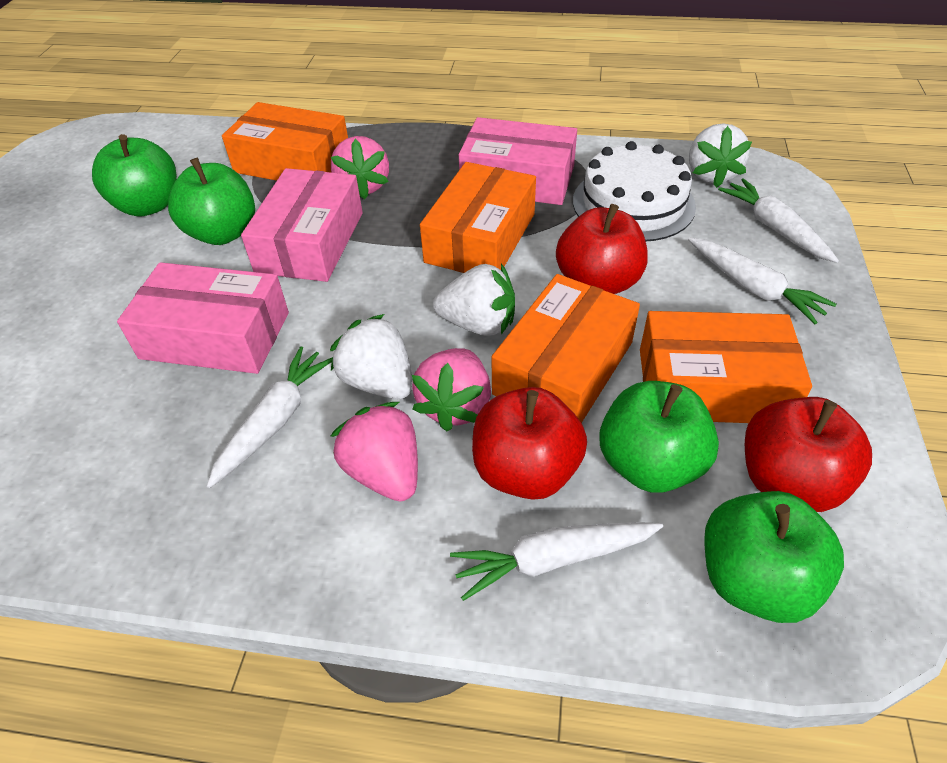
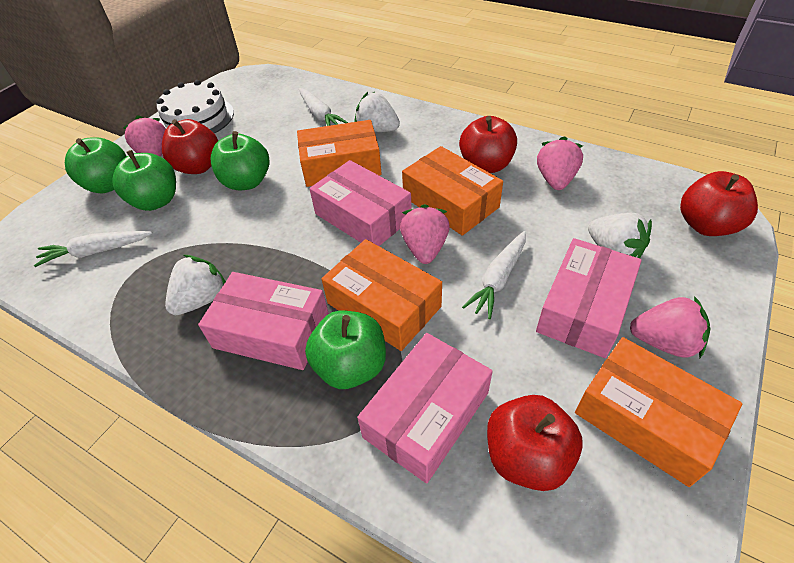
pink box: [117,262,289,374] [241,168,363,282] [459,117,577,205] = 3 -> [198,272,329,370] [309,160,412,246] [357,333,493,483] [536,238,642,358] = 4
pink strawberry: [331,136,389,199] [331,402,418,502] [412,348,491,432] = 3 -> [123,115,166,157] [400,204,450,264] [537,136,583,190] [630,296,710,358] = 4
red apple: [472,387,587,500] [556,204,648,294] [745,397,872,512] = 3 -> [162,119,218,174] [459,116,517,173] [487,395,583,491] [680,171,758,236] = 4
white carrot: [207,346,333,488] [450,522,663,601] [688,237,837,324] [718,178,839,263] = 4 -> [34,231,152,267] [299,88,348,126] [462,231,526,319] = 3

